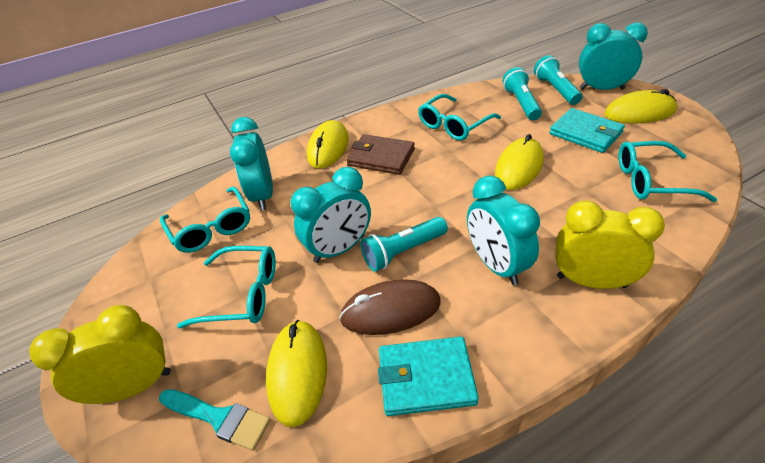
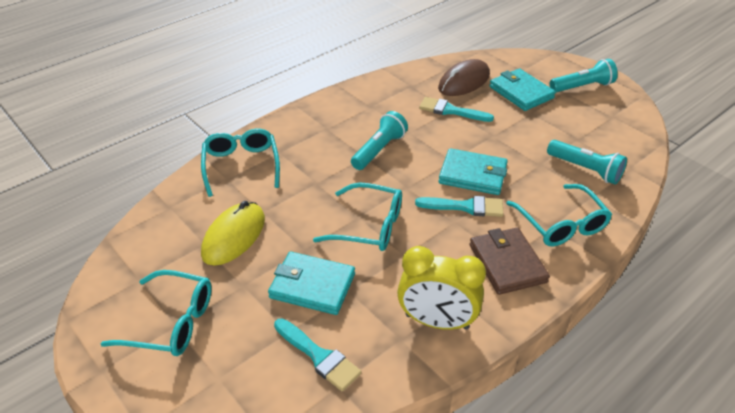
turquoise brush: [159,389,271,451] = 1 -> [274,318,362,392] [415,196,503,217] [419,97,494,122] = 3
turquoise clock: [230,117,273,211] [291,167,371,263] [467,176,540,285] [579,22,648,90] = 4 -> none = 0
turquoise wallet: [378,336,479,416] [549,108,625,153] = 2 -> [268,252,355,315] [439,148,508,195] [489,68,556,111] = 3
yellow clock: [29,305,171,404] [556,200,665,289] = 2 -> [397,246,486,330] = 1
yellow mouse: [266,320,327,427] [307,120,349,169] [495,134,544,190] [604,89,677,123] = 4 -> [201,201,265,266] = 1

